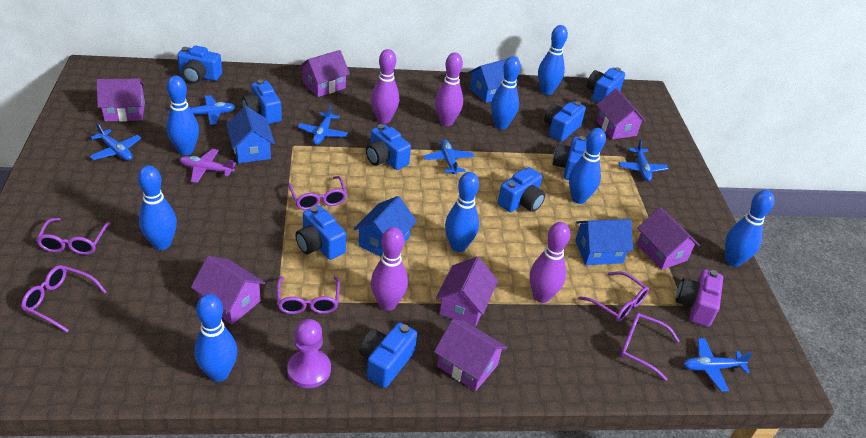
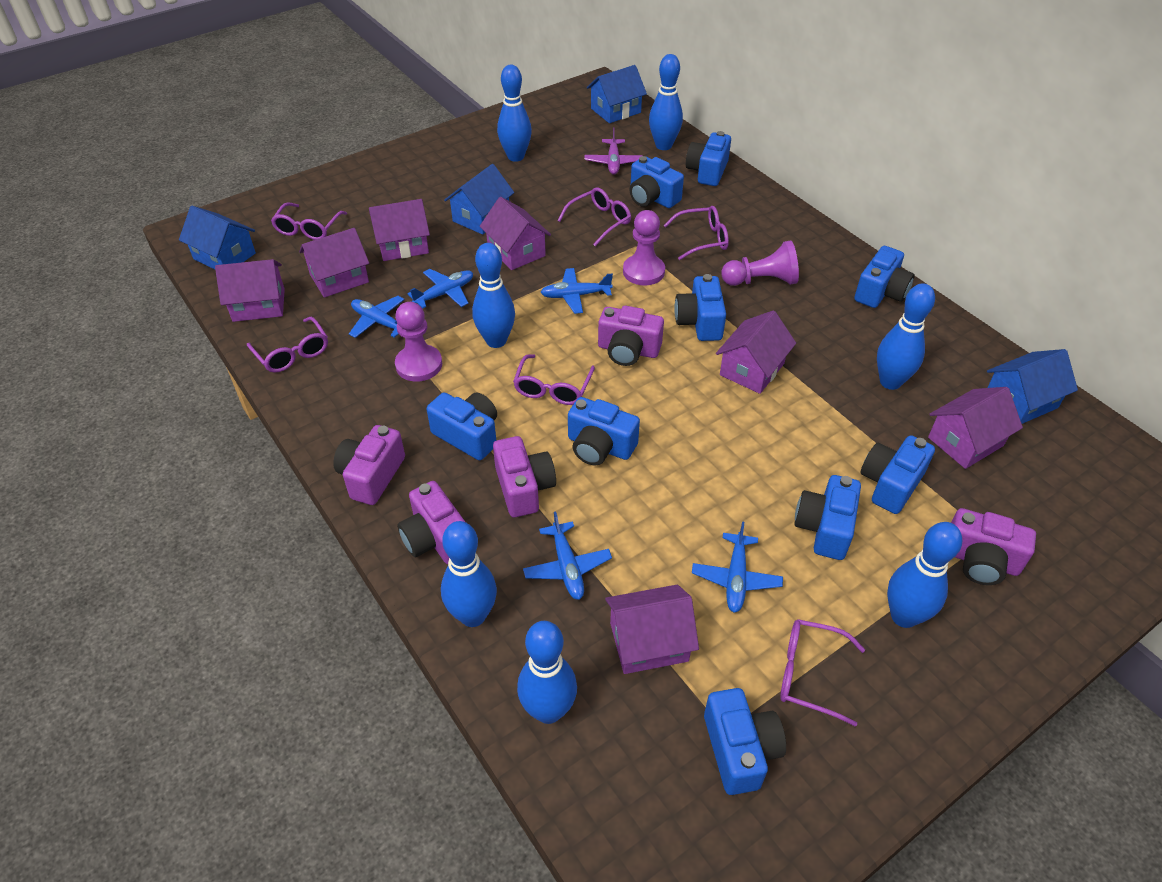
blue bowling pin: [138,165,177,250] [166,76,199,155] [194,294,237,382] [445,172,479,252] [491,56,521,129] [538,25,568,95] [569,128,606,204] [725,190,774,267] = 8 -> [441,521,497,627] [472,243,515,348] [497,65,532,162] [517,621,577,724] [649,54,683,150] [877,283,935,390] [887,522,962,628] = 7
blue plane: [89,123,141,160] [189,95,235,125] [298,105,348,145] [424,139,474,175] [618,139,668,181] [683,338,752,391] = 6 -> [349,296,405,338] [407,269,473,308] [523,511,612,600] [540,268,613,314] [692,521,783,613] = 5
purple bowling pin: [371,49,399,124] [371,227,408,311] [435,53,463,126] [530,222,570,303] = 4 -> none = 0
purple camera: [676,269,723,327] = 1 -> [333,425,405,505] [397,481,465,564] [493,436,556,517] [598,306,664,366] [951,508,1036,585] = 5
purple pawn: [287,319,331,388] = 1 -> [395,302,442,382] [623,210,665,285] [721,240,799,286] = 3

